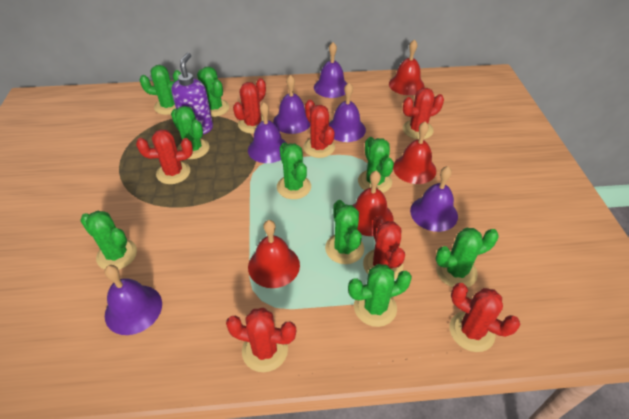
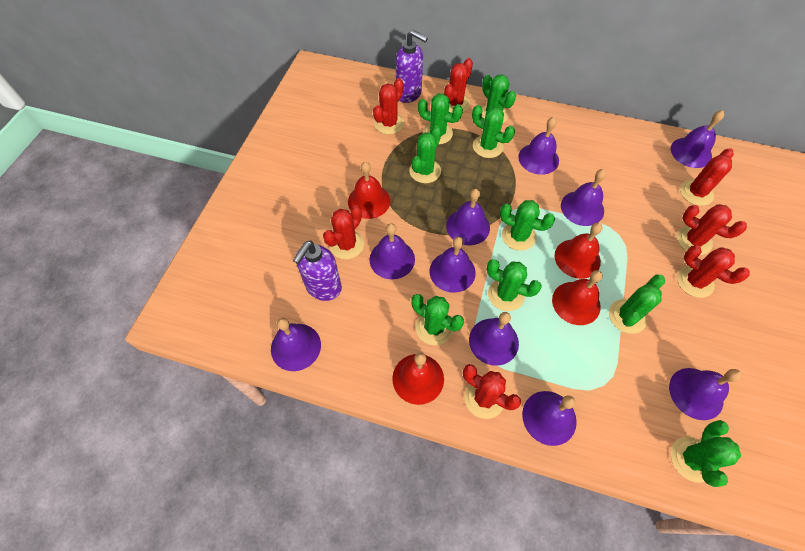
purple bell: [104,265,162,335] [248,102,287,163] [273,75,310,134] [314,42,347,98] [329,83,366,142] [410,166,458,232] = 6 -> [271,318,321,371] [369,223,415,280] [429,237,476,293] [446,189,490,245] [469,312,519,366] [518,117,559,175] [522,391,577,446] [561,169,606,226] [669,368,742,420] [671,110,724,168] = 10
purple soap dispenser: [171,53,213,134] = 1 -> [293,241,342,301] [396,30,428,103] = 2

